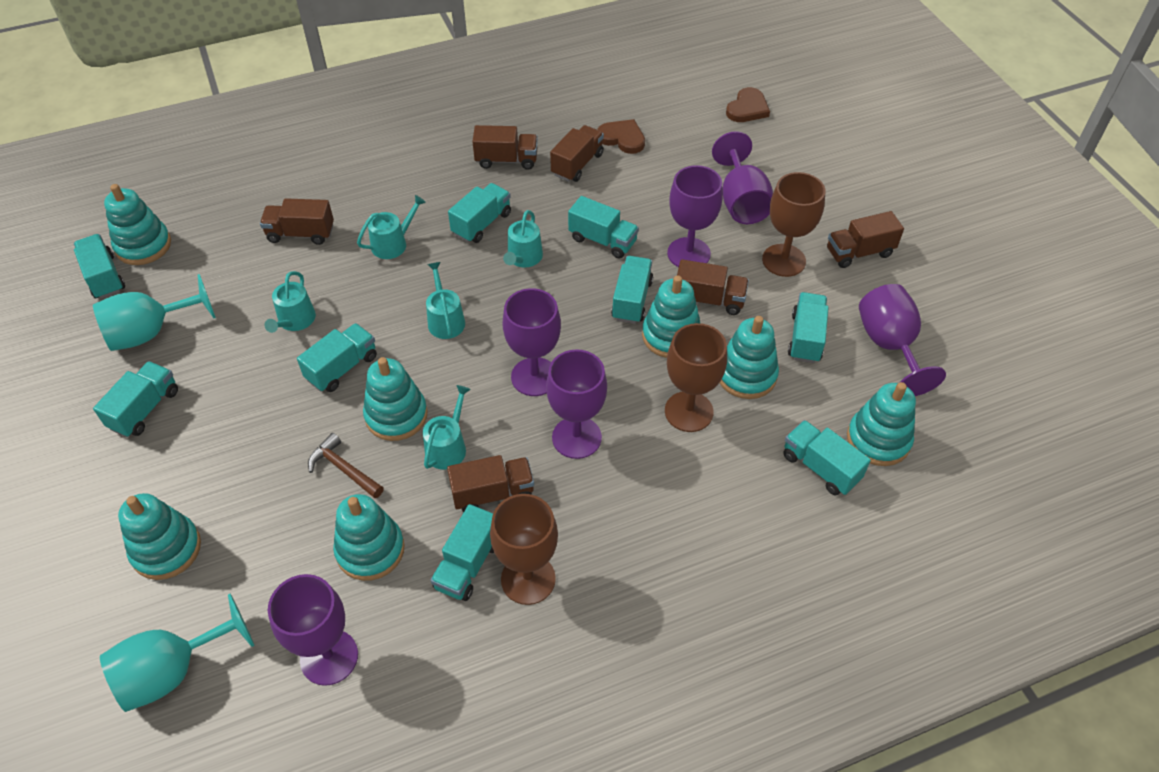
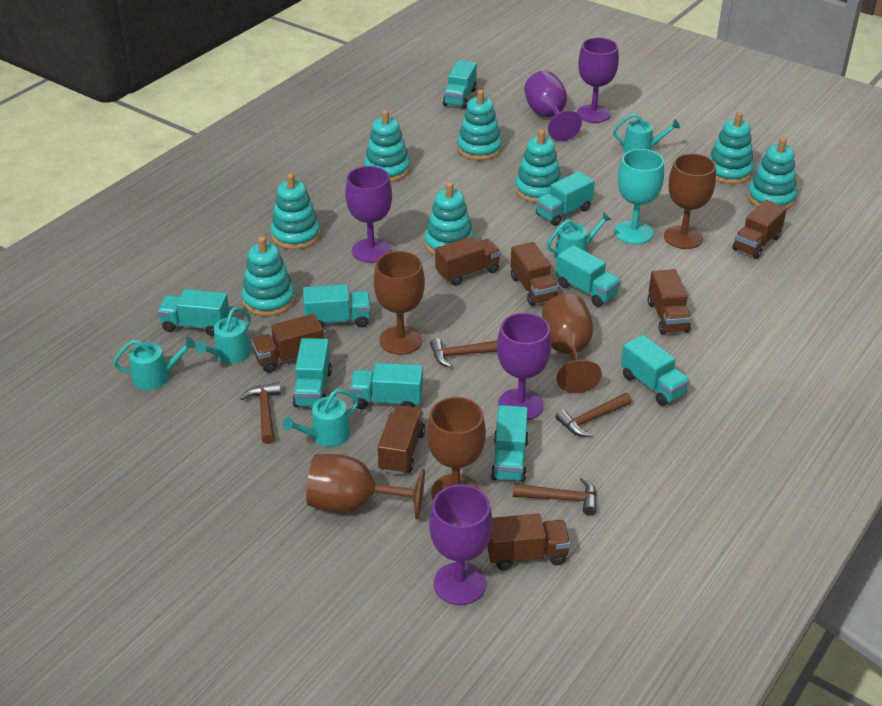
brown goblet: [490,494,558,605] [665,323,727,432] [762,172,825,277] = 3 -> [306,454,425,519] [374,251,425,355] [427,397,486,499] [542,294,602,393] [664,153,716,249] = 5
brown hammer: [308,433,384,498] = 1 -> [240,382,281,444] [430,338,497,368] [513,477,597,515] [556,393,632,437] = 4
brown heart: [597,119,645,154] [726,87,770,122] = 2 -> none = 0
brown truck: [260,198,334,245] [447,455,534,512] [472,125,538,170] [550,125,604,182] [677,259,749,315] [827,211,904,268] = 6 -> [251,314,324,373] [378,405,425,475] [435,236,501,286] [487,513,571,570] [511,242,558,306] [648,269,692,335] [733,200,787,259] = 7
purple goblet: [268,574,358,686] [502,288,561,396] [546,349,607,459] [667,165,723,267] [712,131,773,224] [859,284,946,396] = 6 -> [345,166,392,263] [429,484,493,605] [497,313,552,421] [524,71,582,141] [577,37,619,123] = 5
turquoise goblet: [93,274,216,351] [100,594,255,712] = 2 -> [615,149,664,244] = 1
turquoise stacking toy: [104,184,171,265] [118,493,201,580] [333,494,405,581] [363,357,428,441] [642,275,700,358] [720,316,779,399] [847,382,916,466] = 7 -> [242,236,295,316] [271,173,321,249] [364,110,410,182] [424,182,474,256] [457,90,502,160] [515,130,561,203] [709,112,754,184] [747,137,797,209] = 8

